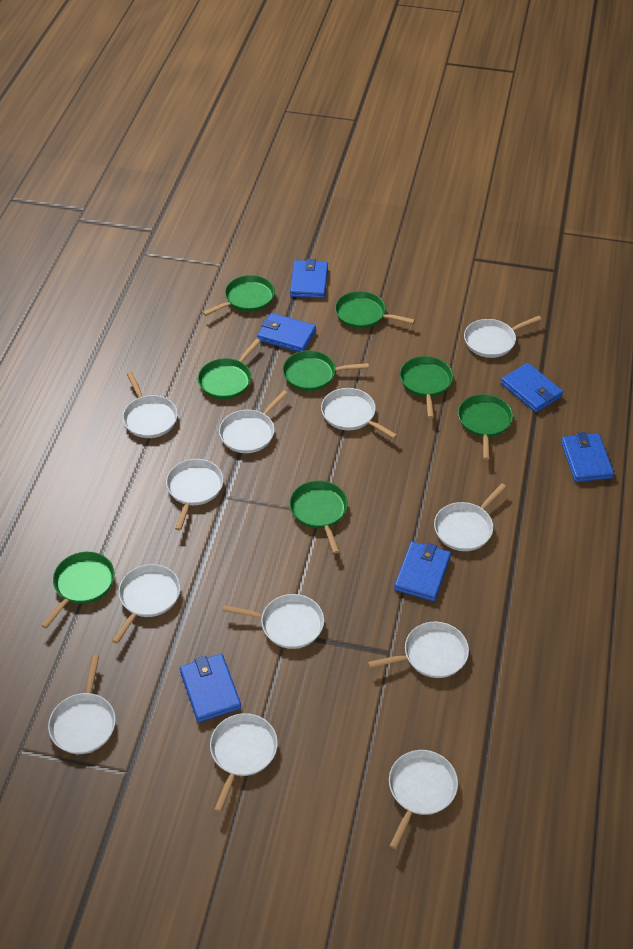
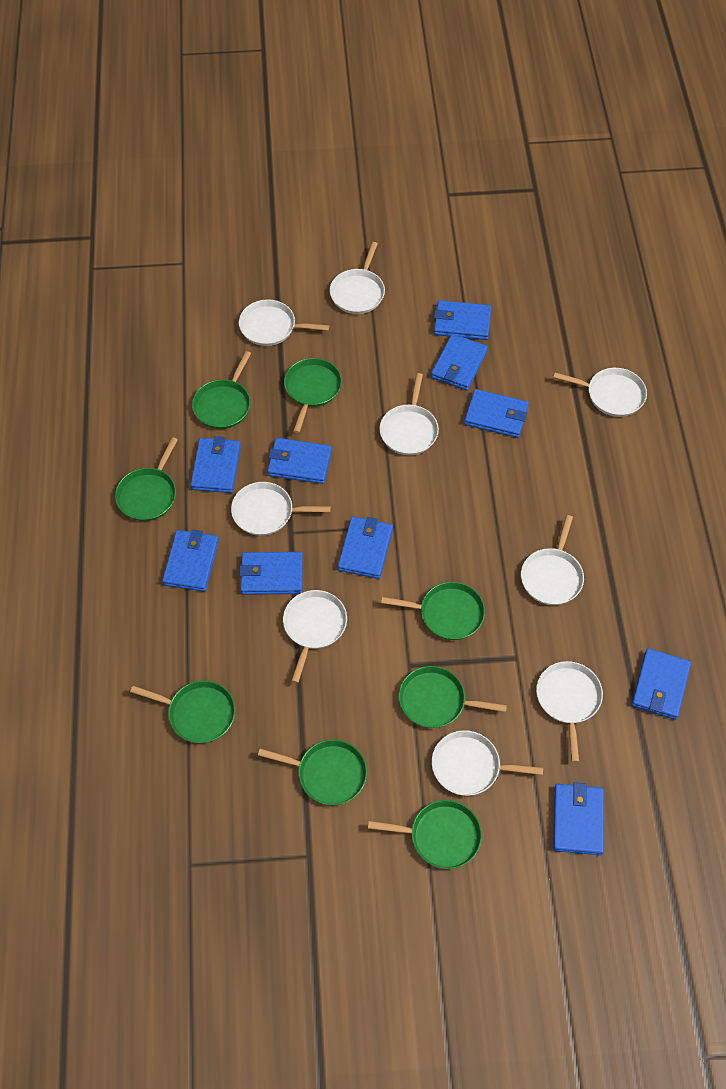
blue wallet: [180,654,241,722] [257,313,316,352] [290,259,328,298] [394,541,451,601] [501,363,563,412] [561,432,614,482] = 6 -> [162,530,219,592] [190,436,241,493] [239,552,303,595] [267,438,332,484] [338,516,393,579] [431,334,488,390] [434,300,491,340] [464,389,529,438] [553,782,604,855] [631,648,691,720] = 10
white pan: [48,655,116,754] [112,564,180,644] [123,372,178,438] [166,459,223,531] [210,713,278,812] [219,390,288,453] [223,594,324,649] [321,388,397,439] [368,622,469,678] [389,750,458,849] [434,483,507,551] [464,316,542,358] = 12 -> [231,482,331,536] [239,299,329,346] [283,590,347,683] [330,242,385,314] [379,373,439,455] [432,730,543,796] [521,515,584,605] [536,661,603,763] [553,368,647,417] = 9

